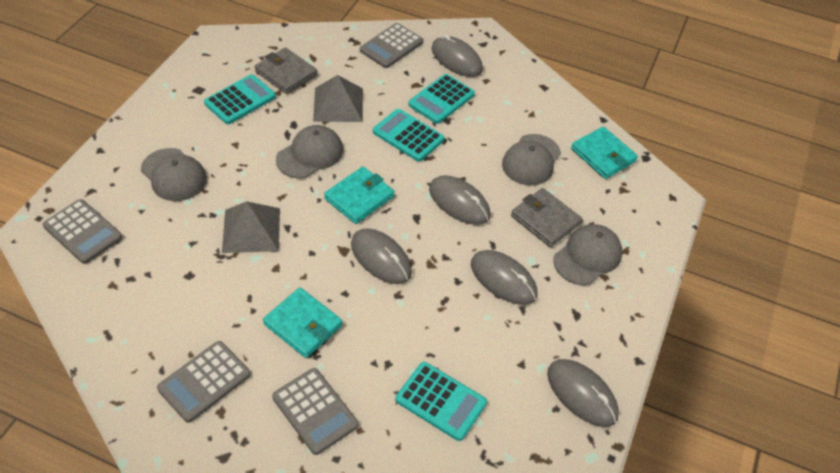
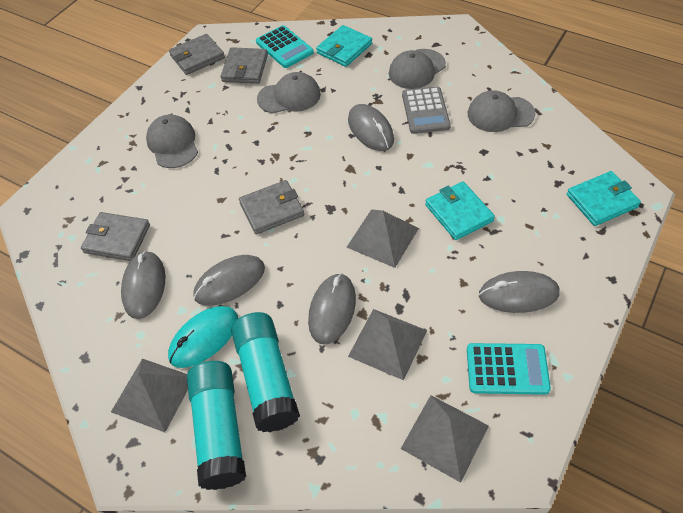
grey calculator: [43,199,122,264] [157,341,251,423] [272,368,358,455] [360,23,423,68] = 4 -> [402,87,451,134] = 1
grey pyramid: [222,201,280,253] [313,75,363,122] = 2 -> [111,359,188,432] [347,209,419,268] [348,309,427,380] [401,395,489,483] = 4
grey wallet: [255,47,317,94] [511,188,582,247] = 2 -> [81,212,150,261] [169,34,225,75] [221,47,268,84] [239,180,304,234] = 4
turquoise calculator: [204,74,276,124] [373,109,444,162] [396,362,487,441] [408,74,475,124] = 4 -> [256,25,314,68] [467,343,551,395] = 2
turquoise glue stick: none = 0 -> [187,361,246,490] [231,312,300,432] = 2
turquoise mouse: none = 0 -> [168,306,238,368] = 1

